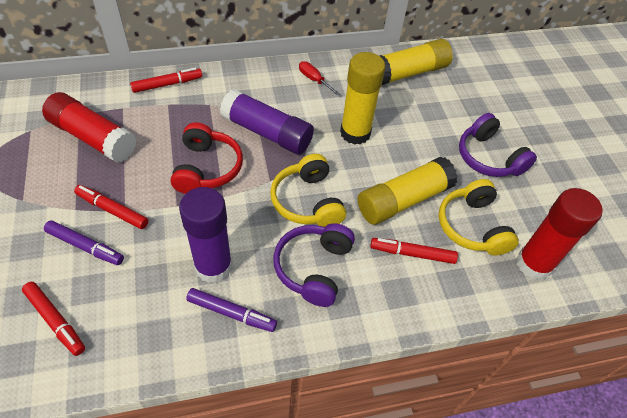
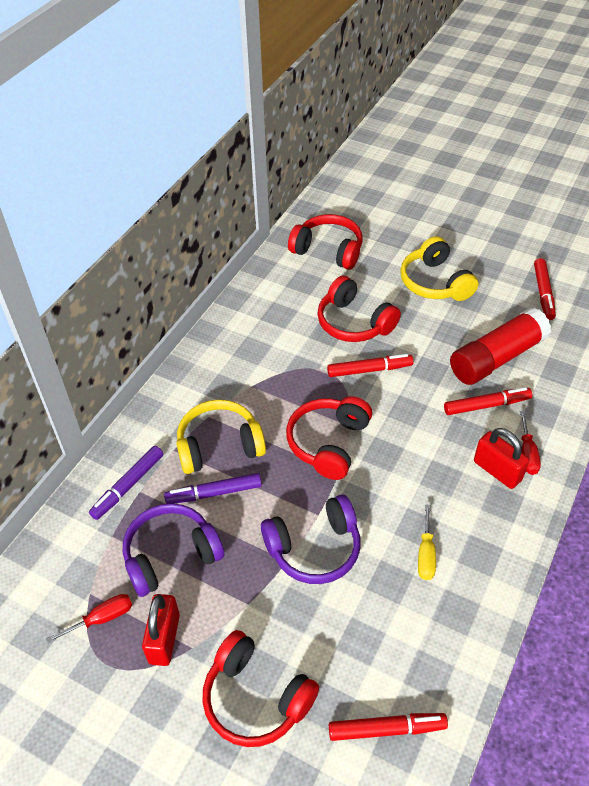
purple glue stick: [179,187,232,283] [220,89,314,154] = 2 -> none = 0
red glue stick: [42,92,136,162] [516,188,603,280] = 2 -> [450,307,551,385] = 1
red headphones: [171,123,243,194] = 1 -> [202,630,319,747] [286,396,372,480] [288,214,362,270] [318,276,401,342] = 4
red padlock: none = 0 -> [142,594,180,666] [474,428,529,489] = 2
red screwdriver: [299,61,340,95] = 1 -> [46,594,132,643] [520,411,541,475] = 2
yellow glue stick: [340,52,386,145] [358,157,458,225] [379,39,453,85] = 3 -> none = 0
yellow screwdriver: none = 0 -> [418,505,436,580] = 1

